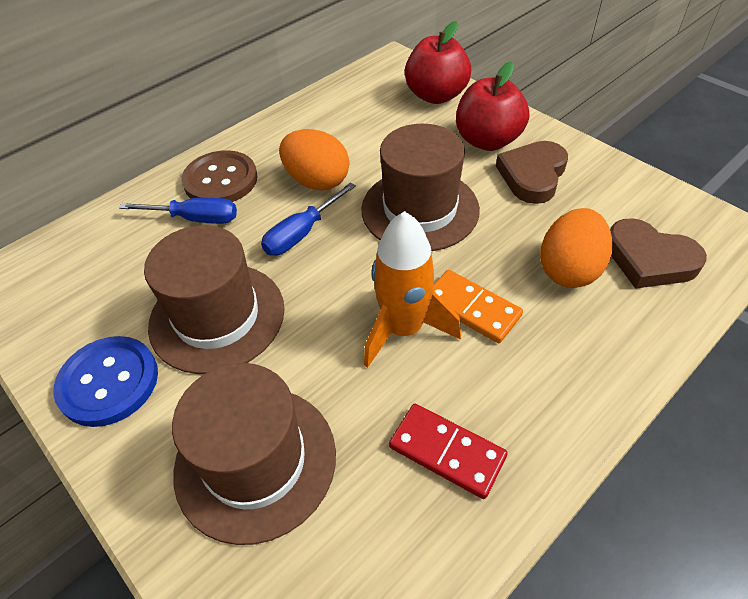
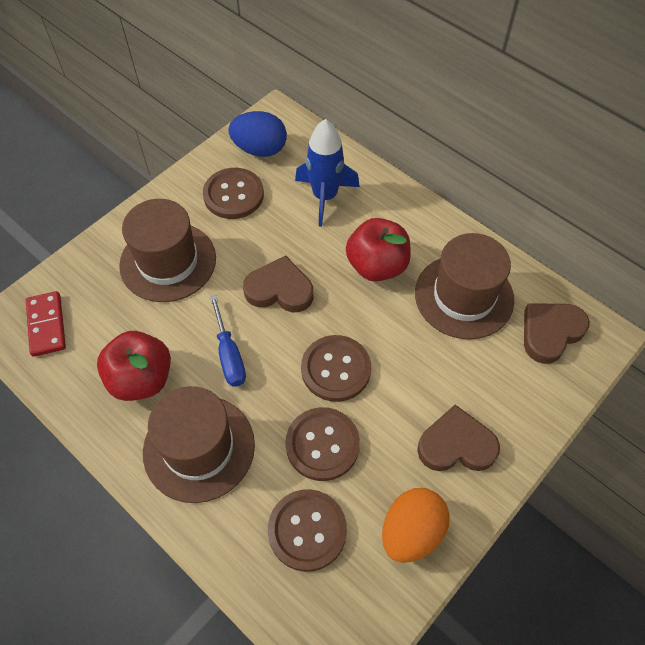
blue button: [53,336,158,427] = 1 -> none = 0
blue egg: none = 0 -> [229,111,287,157] = 1
blue rocket: none = 0 -> [295,119,360,227] = 1
blue screwdriver: [119,198,237,224] [261,182,356,256] = 2 -> [210,295,246,387] = 1
brown button: [182,150,257,202] = 1 -> [203,168,264,219] [268,489,347,572] [285,407,360,481] [301,335,371,402] = 4
brown heart: [496,141,568,204] [610,218,707,289] = 2 -> [243,256,313,313] [417,405,500,471] [524,303,590,364] = 3
orange domino: [433,270,523,343] = 1 -> none = 0
orange egg: [279,129,349,190] [540,208,612,288] = 2 -> [382,488,450,563] = 1
orange rocket: [364,211,461,368] = 1 -> none = 0

